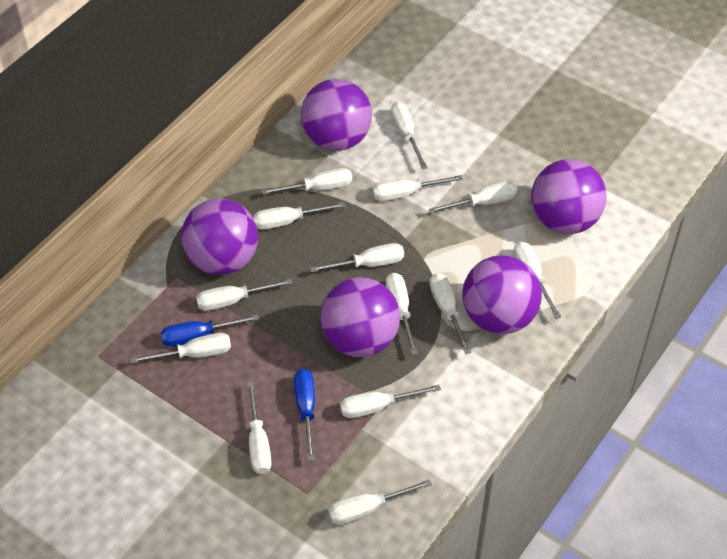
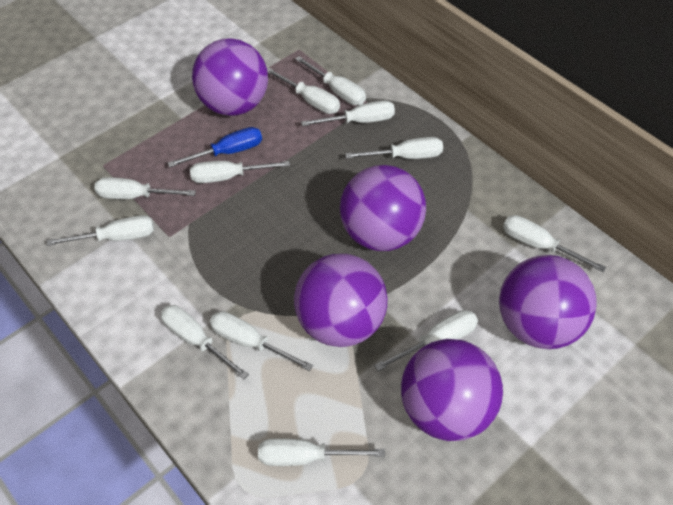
blue screwdriver: [161,314,259,347] [294,369,315,461] = 2 -> [168,127,262,167] = 1
white screwdriver: [131,333,231,364] [196,279,293,311] [247,382,272,474] [253,202,346,230] [262,168,352,195] [310,243,404,273] [328,479,432,525] [340,384,441,418] [373,175,463,201] [386,273,418,355] [391,102,428,169] [429,181,517,213] [430,273,471,354] [513,242,561,319] = 14 -> [47,215,154,246] [94,177,196,199] [161,305,249,379] [190,161,290,183] [210,311,313,371] [258,438,385,466] [267,68,340,114] [295,56,366,105] [301,100,395,126] [345,137,443,159] [374,310,478,371] [503,215,606,272] = 12

